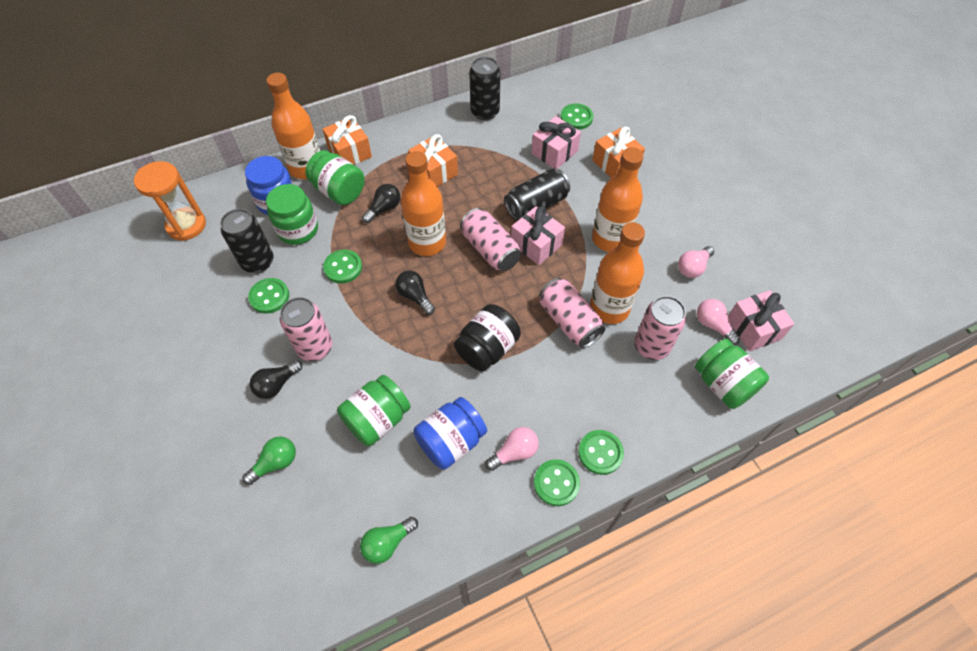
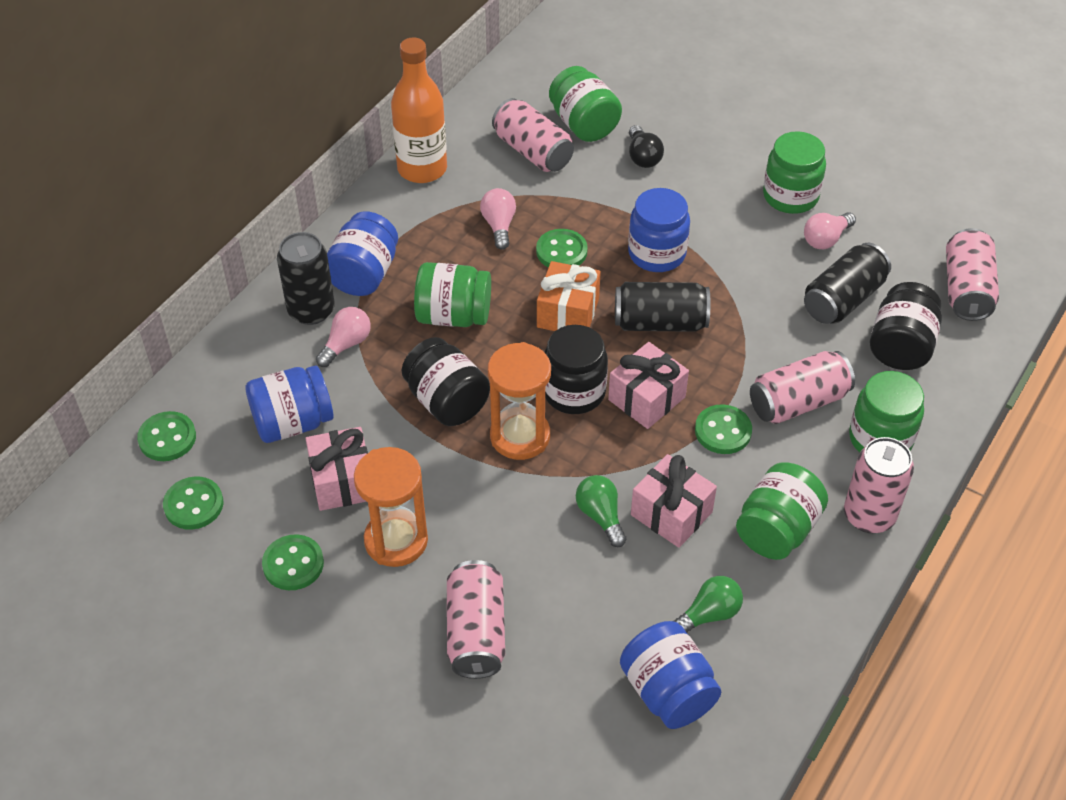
black jar: [454,304,521,372] = 1 -> [401,337,490,426] [545,325,608,414] [870,282,942,370] = 3
black light bulb: [250,360,302,399] [362,184,401,223] [395,271,435,314] = 3 -> [629,125,664,168] = 1
blue jar: [245,156,293,215] [413,397,487,470] = 2 -> [245,366,334,443] [327,211,398,296] [620,621,721,729] [628,188,690,272] = 4
green jar: [266,184,318,245] [305,150,364,205] [337,375,411,446] [695,339,769,409] = 4 -> [414,262,491,327] [549,66,622,142] [736,462,828,560] [763,131,826,214] [849,371,924,453] = 5
orange bottle: [266,73,320,179] [401,151,446,256] [590,222,645,324] [592,147,644,252] = 4 -> [391,37,447,183] = 1
orange gift: [323,115,372,165] [408,134,458,187] [592,127,645,178] = 3 -> [537,261,601,331] = 1
orange hourglass: [134,161,206,241] = 1 -> [354,447,428,567] [488,342,551,460] = 2
pink can: [280,297,332,361] [460,208,521,271] [539,278,605,348] [634,296,686,360] = 4 -> [447,560,505,679] [492,98,574,172] [750,351,855,424] [844,437,914,533] [946,228,999,321] = 5

